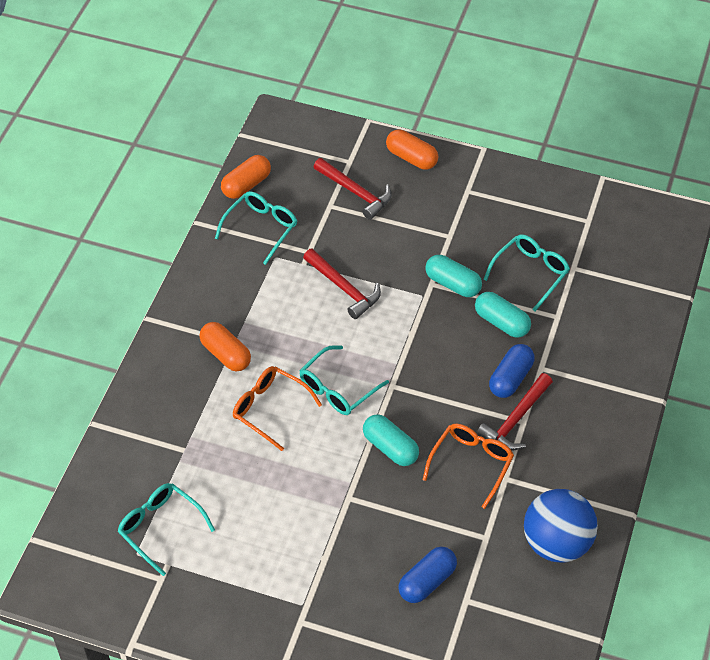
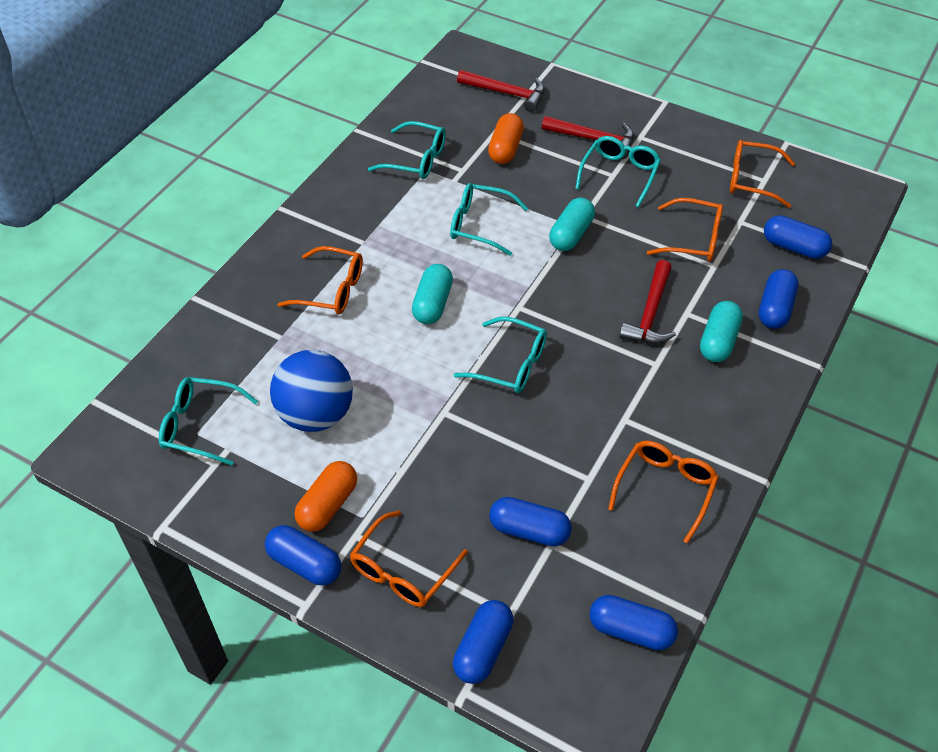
blue capsule: [399,547,457,603] [489,344,535,398] = 2 -> [265,525,342,585] [453,600,513,684] [489,497,572,547] [589,595,678,650] [759,269,798,329] [764,215,832,259] = 6
orange capsule: [200,322,251,371] [221,155,271,199] [386,129,438,170] = 3 -> [295,461,357,532] [488,113,524,164] = 2
orange glasses: [233,366,322,451] [423,424,514,509] = 2 -> [277,246,363,314] [350,511,468,607] [608,441,719,544] [647,198,723,262] [730,140,795,208] = 5
turquoise glasses: [117,483,215,576] [215,191,297,265] [300,345,389,415] [483,234,570,311] = 4 -> [159,377,258,466] [368,121,446,179] [450,183,529,256] [454,317,547,393] [575,136,661,208] = 5

